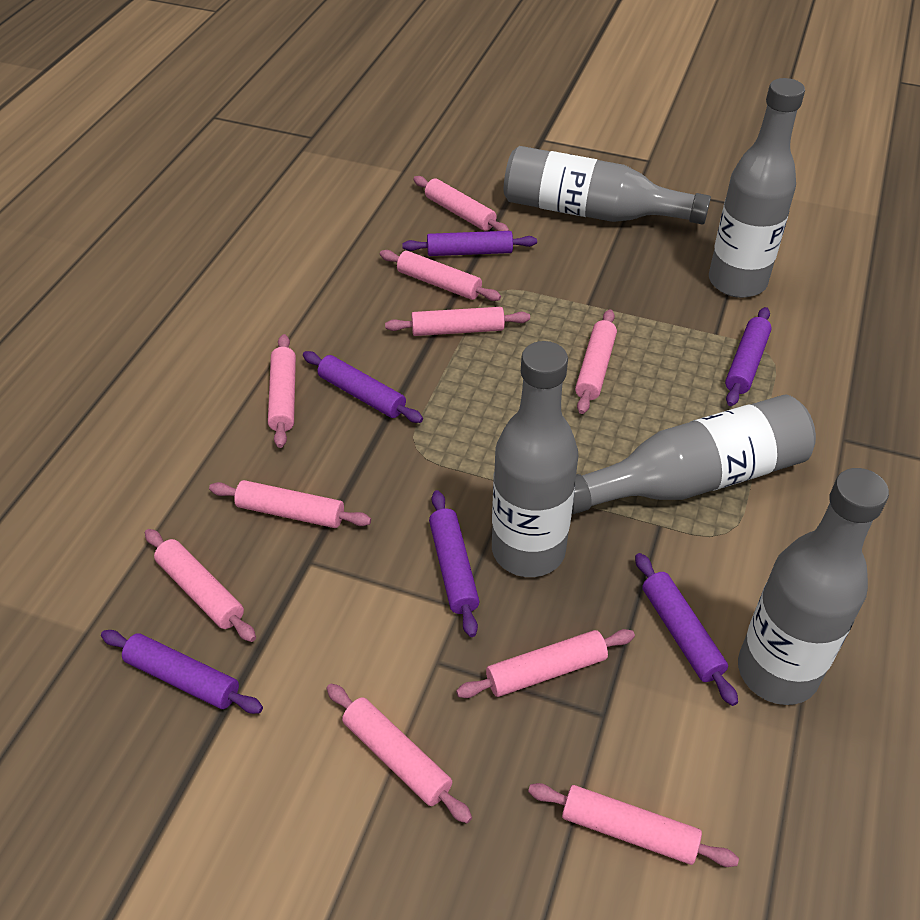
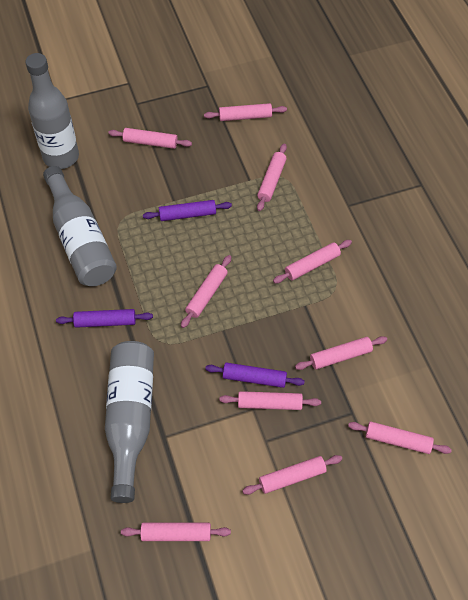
grey bottle: [492,341,578,577] [504,146,711,225] [572,394,816,514] [709,78,805,298] [738,468,889,705] = 5 -> [25,53,79,169] [43,166,117,286] [105,341,154,503] = 3
purple rolling pin: [101,630,263,714] [303,351,423,423] [402,231,537,256] [429,490,480,637] [635,553,738,706] [725,307,772,406] = 6 -> [56,309,153,328] [143,200,232,221] [205,363,305,388] = 3

